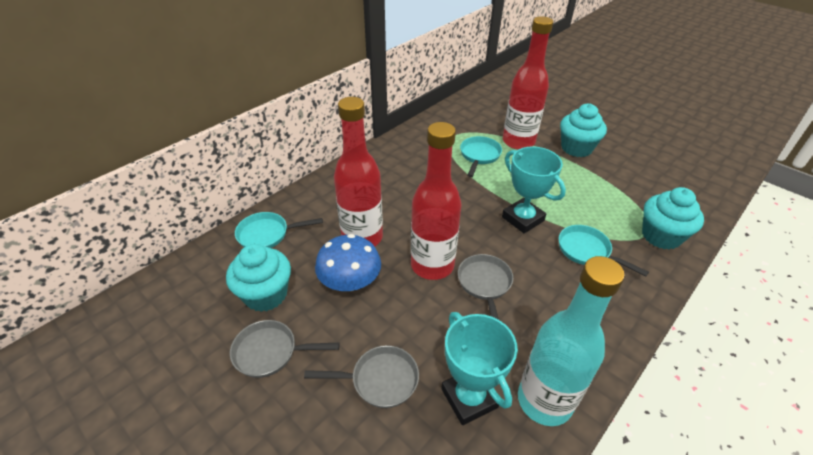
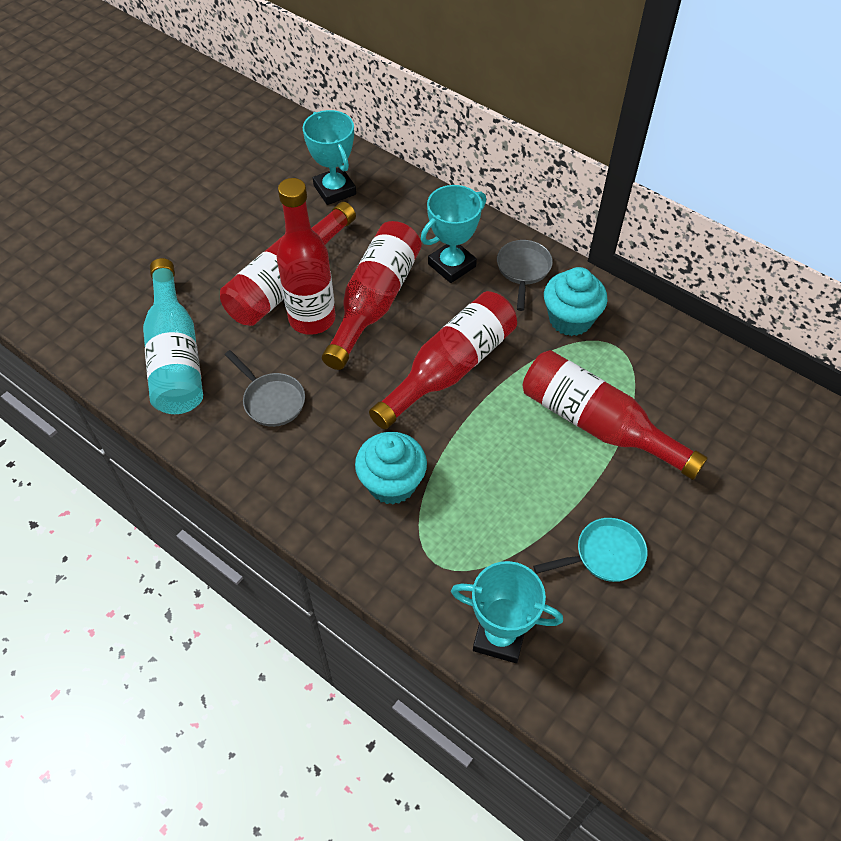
blue mushroom: [315,234,381,291] = 1 -> none = 0
grey pan: [230,320,340,378] [304,345,419,408] [458,254,513,320] = 3 -> [225,350,305,427] [497,240,553,311] = 2
red bottle: [334,97,383,246] [411,122,461,280] [503,16,553,150] = 3 -> [220,202,356,326] [277,178,336,335] [322,221,421,370] [369,291,517,429] [523,350,708,480] = 5
turquoise cupcake: [226,244,291,312] [560,104,607,157] [642,187,704,250] = 3 -> [355,432,427,504] [544,267,608,336] = 2
turquoise pan: [235,212,323,248] [460,136,502,177] [558,225,649,277] = 3 -> [533,518,647,582] = 1
turquoise trophy: [441,312,518,425] [502,146,566,233] = 2 -> [303,110,356,205] [421,185,486,283] [451,561,563,663] = 3

